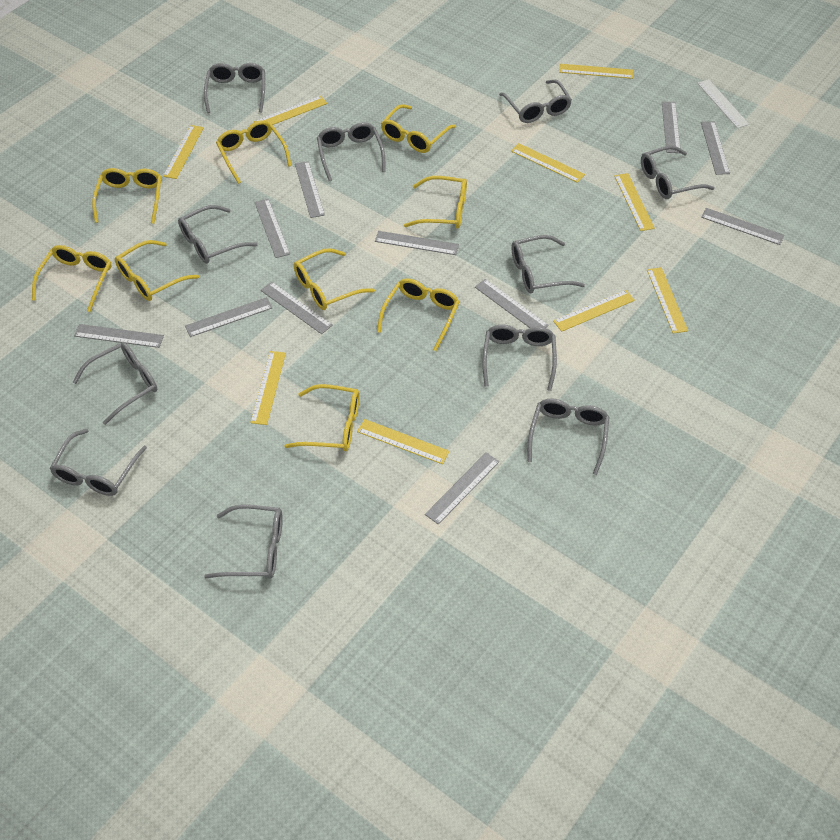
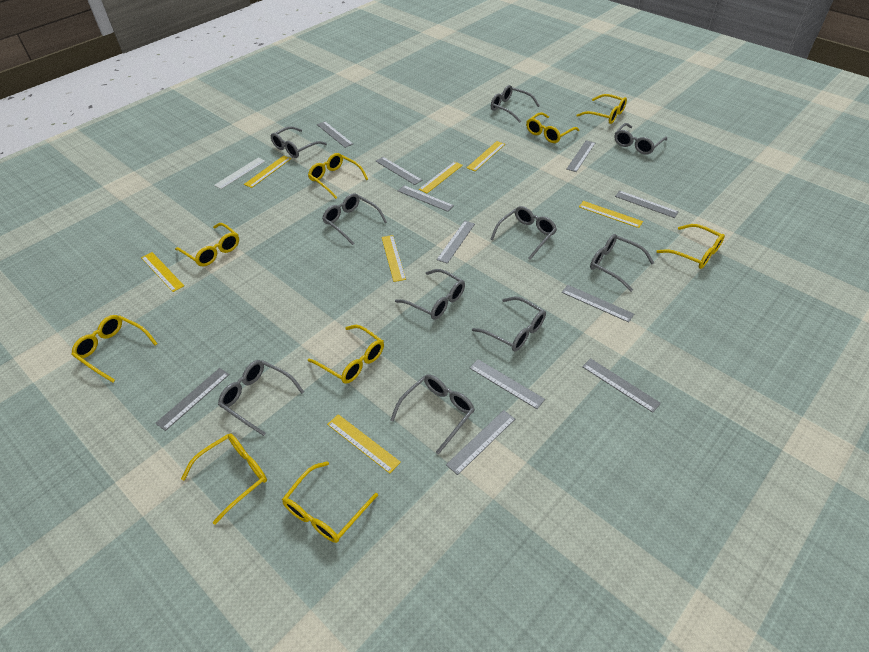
grey glasses: [50,429,147,496] [73,342,157,425] [178,205,257,264] [204,63,265,113] [204,505,283,579] [317,122,385,181] [482,325,557,391] [499,79,572,123] [511,235,585,294] [528,398,610,475] [641,146,715,199] = 11 -> [218,360,304,436] [271,126,327,158] [322,193,387,245] [390,375,475,455] [395,269,465,320] [472,297,546,351] [490,206,557,260] [491,85,540,123] [590,234,654,292] [614,123,667,155] = 10
yellow ruler: [163,125,204,179] [250,351,286,425] [254,96,327,125] [357,419,450,464] [511,143,585,183] [553,290,635,332] [559,64,633,79] [614,173,655,231] [647,267,688,334] = 9 -> [141,252,184,292] [244,156,291,188] [327,414,401,473] [381,235,406,282] [419,161,463,193] [467,141,505,171] [579,201,643,228] = 7

